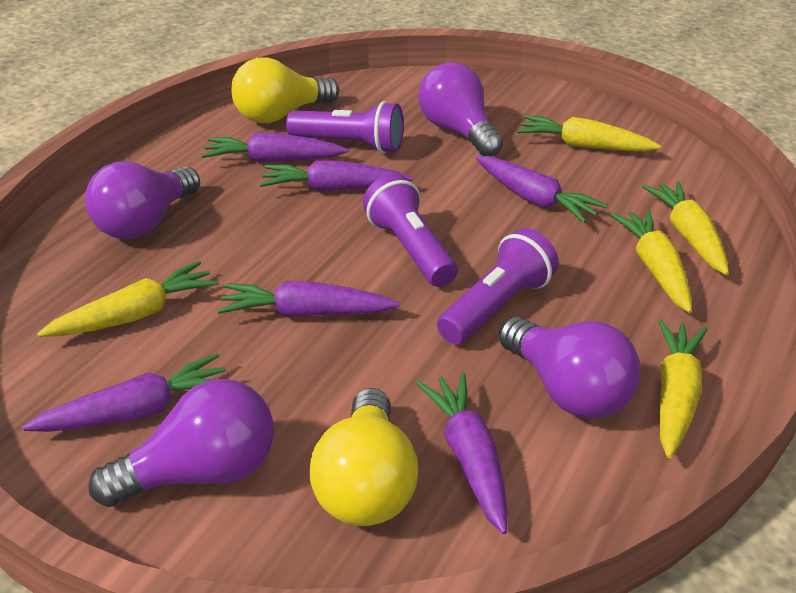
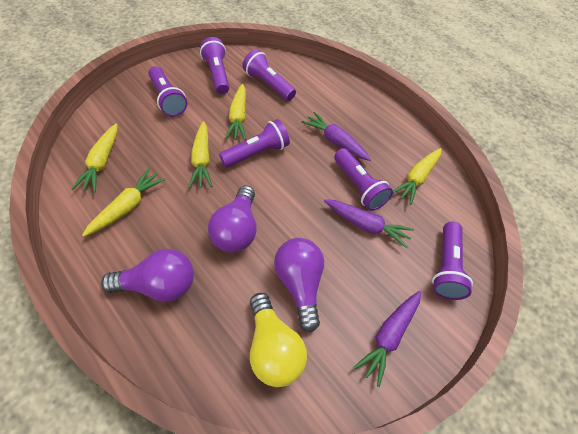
purple carrot: [23,353,226,432] [202,133,348,163] [217,281,400,317] [260,160,413,191] [416,372,508,534] [476,156,608,223] = 6 -> [302,112,371,161] [324,199,414,248] [354,291,421,387] = 3
purple flashlight: [286,101,404,154] [363,174,457,287] [437,228,559,344] = 3 -> [148,66,187,117] [200,37,229,94] [219,119,290,167] [242,49,296,101] [334,148,393,211] [432,222,473,300] = 6
purple light bulb: [85,161,200,239] [88,379,274,507] [418,63,503,156] [499,317,641,419] = 4 -> [101,249,194,302] [208,185,256,253] [274,238,324,333] = 3
yellow light bulb: [231,57,339,123] [309,388,419,526] = 2 -> [250,293,307,387] = 1

